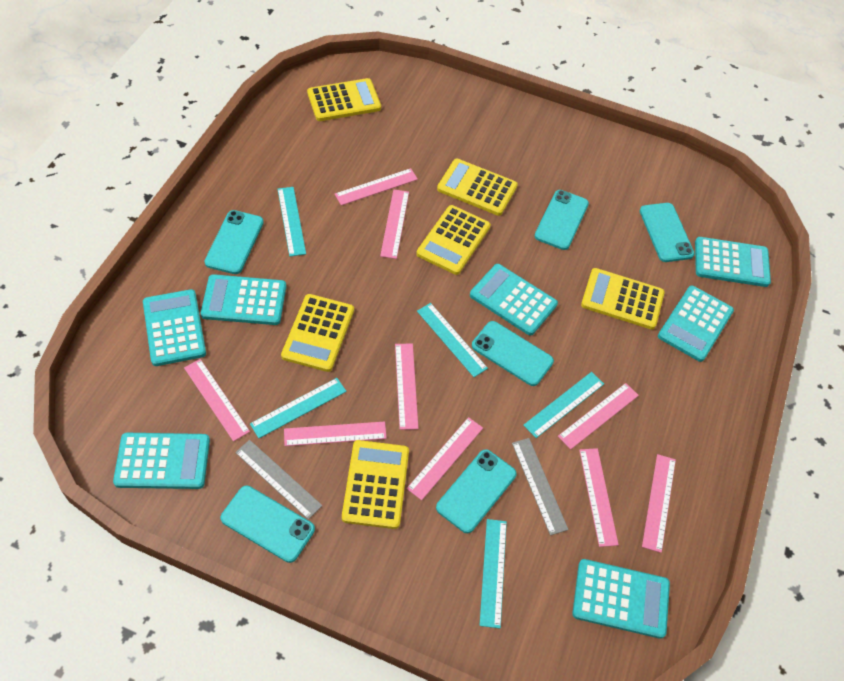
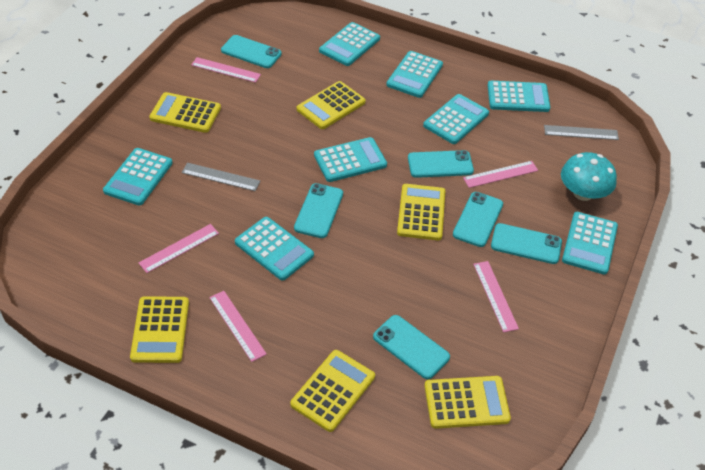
pink ruler: [184,359,250,442] [284,421,387,446] [335,168,418,205] [380,190,409,259] [395,344,419,430] [407,417,483,500] [558,383,639,450] [579,448,619,547] [642,454,676,553] = 9 -> [139,224,219,273] [191,57,261,83] [209,291,267,362] [463,161,538,188] [473,261,519,332] = 5
turquoise calculator: [113,433,210,489] [143,289,206,366] [201,274,286,325] [470,264,558,336] [573,559,670,639] [658,286,734,362] [695,237,771,287] = 7 -> [103,148,173,205] [235,217,314,281] [314,137,387,182] [319,22,380,66] [386,51,443,98] [423,94,489,144] [487,81,550,112] [562,212,618,275] = 8
turquoise mushroom: none = 0 -> [561,152,617,201] = 1
turquoise ruler: [250,378,347,438] [278,187,306,256] [417,303,488,377] [479,519,507,628] [523,372,604,438] = 5 -> none = 0

